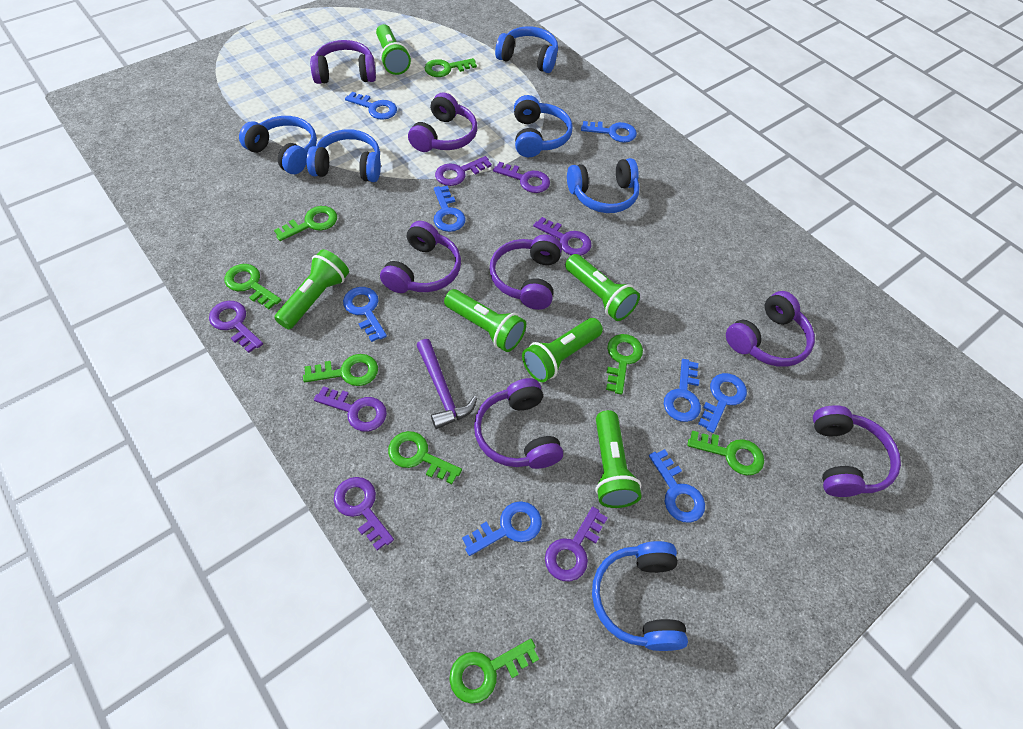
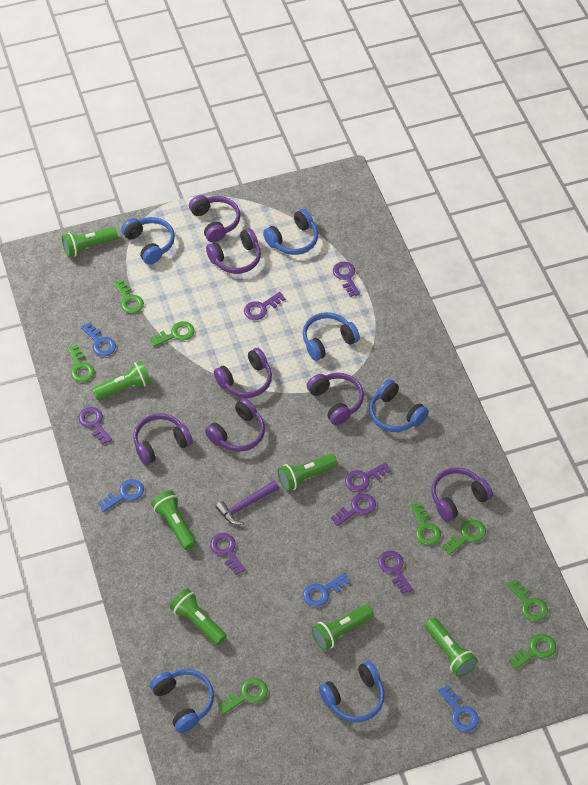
blue key: [343,287,387,342] [345,92,397,120] [434,186,466,232] [462,501,542,556] [581,121,637,143] [649,449,705,523] [664,359,701,422] [698,373,747,433] = 8 -> [81,322,116,356] [98,479,144,512] [303,573,350,607] [438,685,479,732] = 4
green flashlight: [274,249,349,329] [376,24,411,75] [444,289,526,352] [522,318,603,382] [565,254,640,321] [595,410,642,508] = 6 -> [62,227,118,257] [92,361,151,400] [151,491,196,550] [169,588,227,645] [277,454,338,491] [312,605,374,651] [425,617,478,677] = 7

